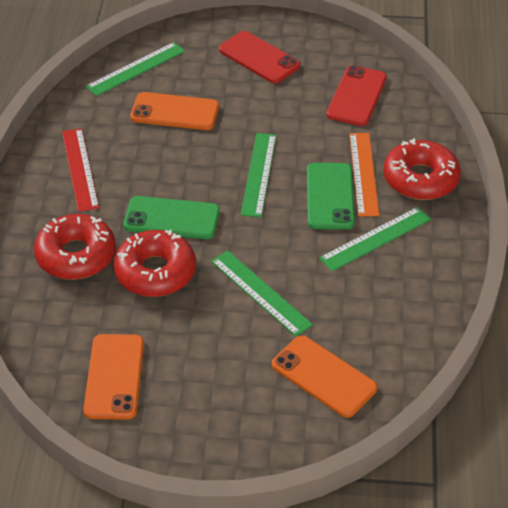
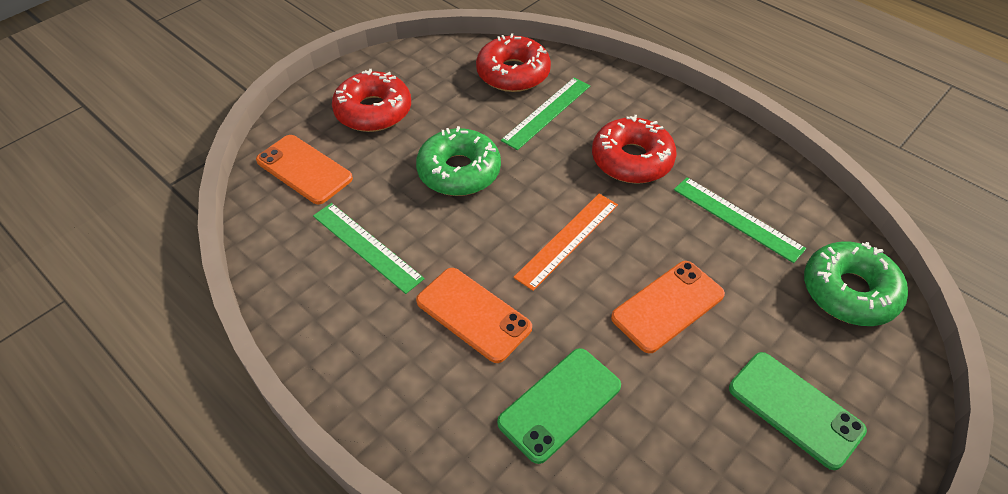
green donut: none = 0 -> [416,126,501,196] [804,242,908,326] = 2
green ruler: [86,42,185,96] [211,250,313,336] [241,133,276,217] [319,207,431,271] = 4 -> [313,203,425,294] [501,77,590,150] [674,177,806,263] = 3
red phone: [219,31,300,84] [327,65,387,126] = 2 -> none = 0
red ruler: [62,128,99,212] = 1 -> none = 0

